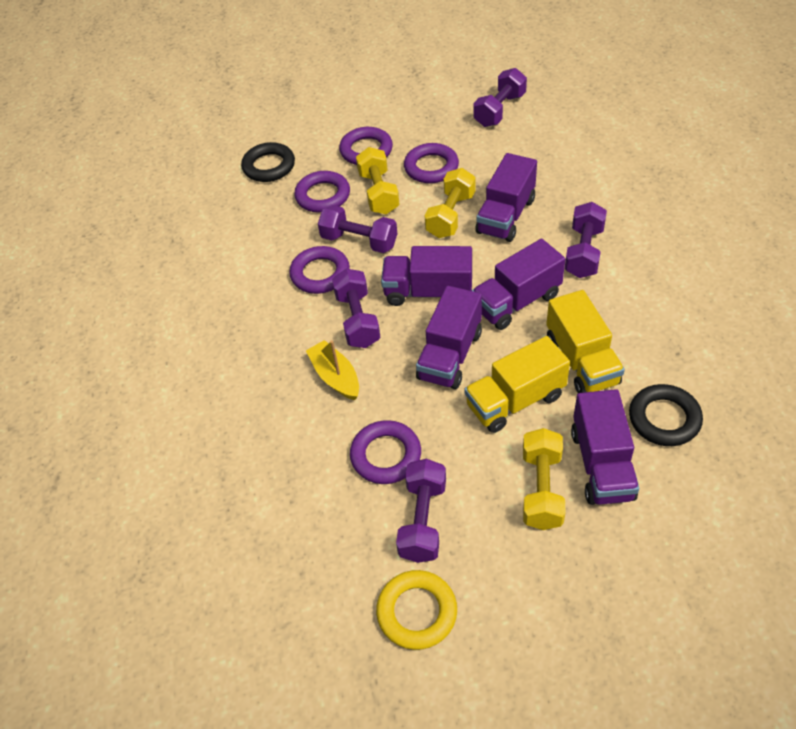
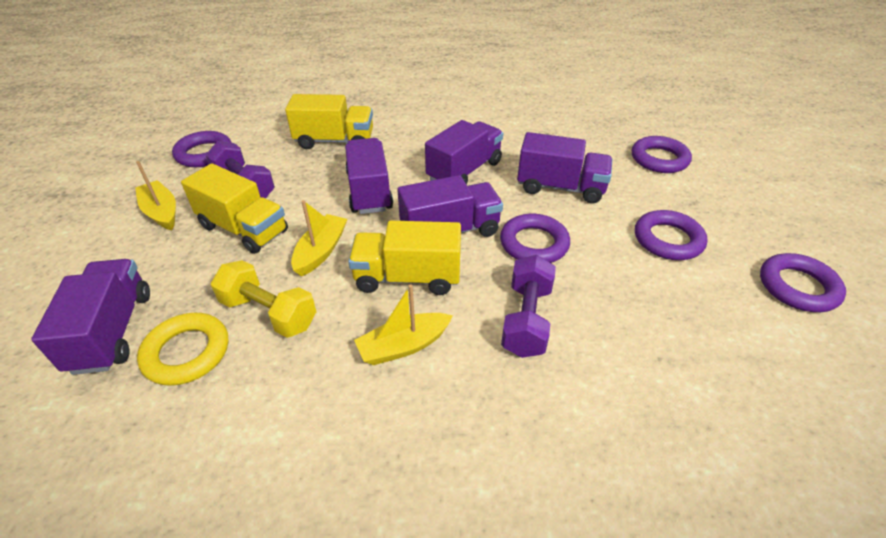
black ring: [241,142,295,182] [629,384,703,446] = 2 -> none = 0
purple dumbbell: [318,205,397,253] [332,269,381,348] [396,459,446,563] [473,68,527,127] [565,202,607,278] = 5 -> [206,141,275,198] [501,255,556,358] = 2
yellow boat: [306,340,359,400] = 1 -> [135,161,176,230] [291,200,347,277] [354,284,453,365] = 3
yellow dumbbell: [356,147,400,214] [425,168,476,238] [523,428,566,530] = 3 -> [211,260,316,338] = 1
yellow truck: [465,336,570,433] [546,290,625,393] = 2 -> [181,163,288,254] [285,94,373,149] [348,220,461,295] = 3

